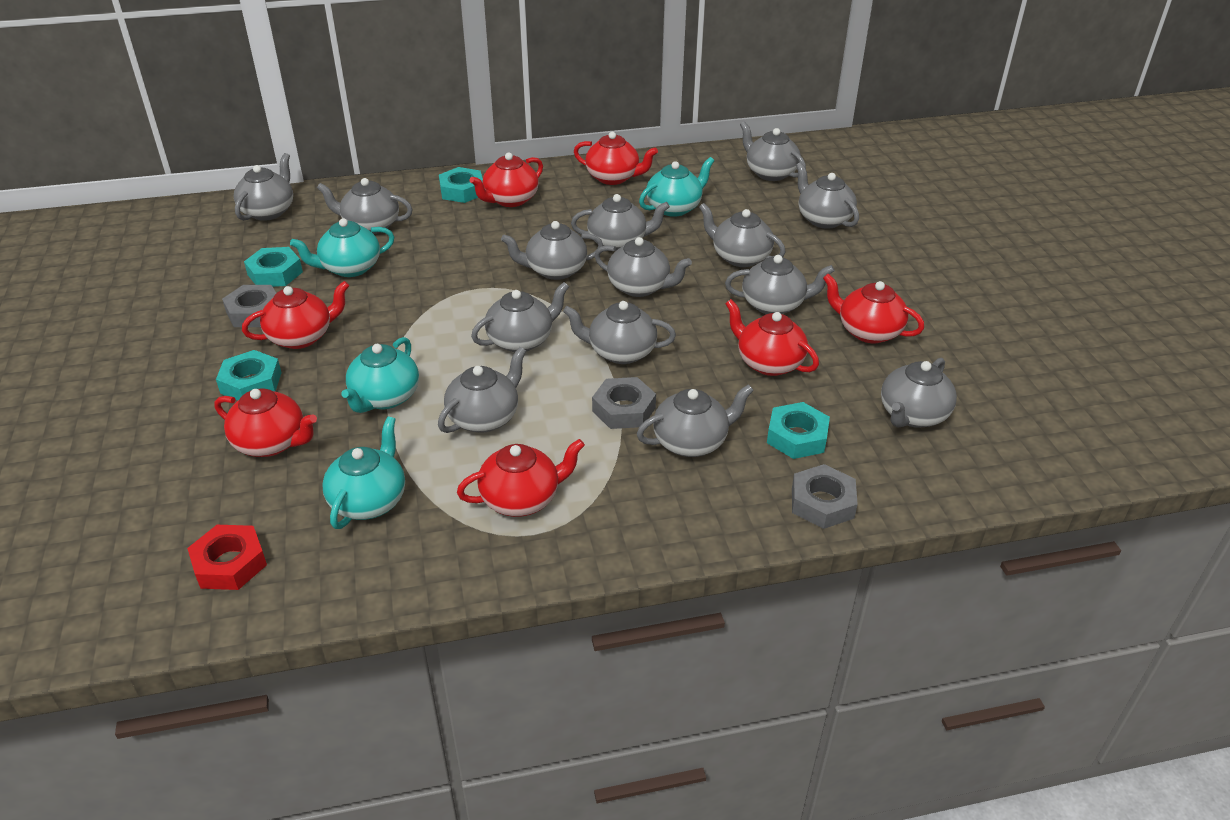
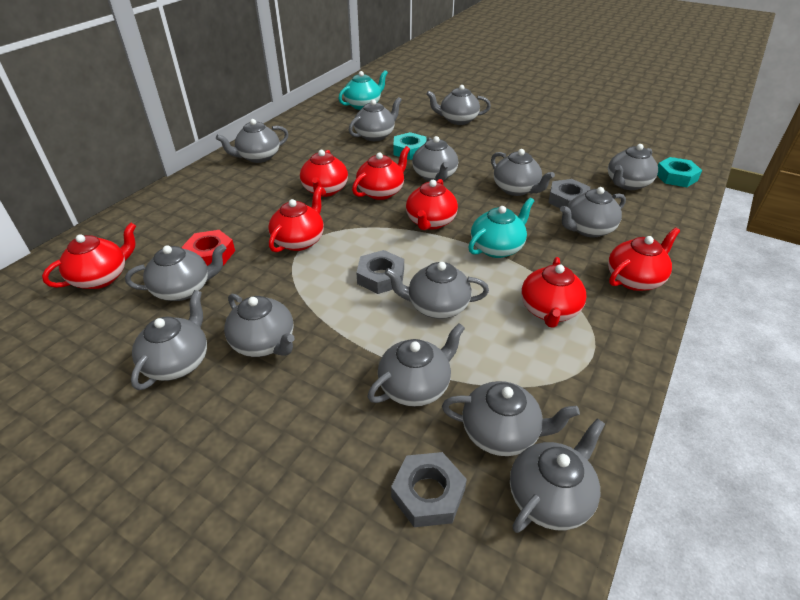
turquoise nut: [216,350,282,400] [244,247,303,287] [439,167,483,203] [767,402,830,459] = 4 -> [393,132,426,160] [657,157,702,187] = 2
turquoise teapot: [290,218,394,277] [322,416,405,529] [341,337,419,413] [639,157,714,217] = 4 -> [338,70,388,110] [468,197,535,258] = 2

